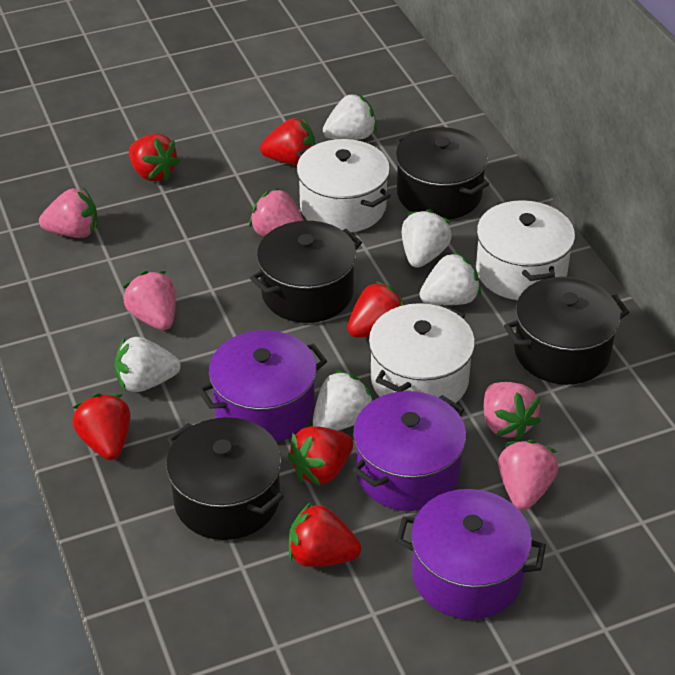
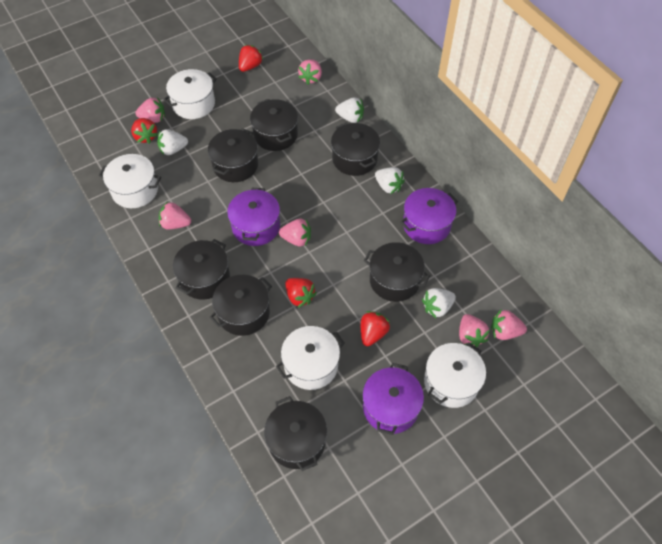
black pot: [166,417,284,540] [250,221,362,323] [395,127,489,220] [504,277,629,385] = 4 -> [173,239,230,300] [208,128,258,182] [209,275,272,336] [250,99,298,151] [264,396,327,471] [331,123,380,176] [364,242,430,302] = 7
pink strawberry: [39,188,98,238] [123,271,176,330] [249,188,304,237] [484,382,541,440] [498,440,558,510] = 5 -> [135,97,165,123] [159,201,191,230] [279,219,311,247] [298,59,322,85] [459,314,490,347] [491,309,527,340] = 6
red strawberry: [72,393,130,460] [129,134,180,181] [260,118,315,165] [287,426,353,486] [289,502,361,567] [347,281,405,338] = 6 -> [131,118,158,144] [239,45,264,72] [285,278,317,308] [361,311,390,346] = 4
white pot: [297,139,391,233] [369,303,475,403] [476,200,575,300] = 3 -> [99,154,161,208] [163,69,217,119] [276,326,345,390] [424,343,486,408] = 4
white strawberry: [115,337,181,392] [313,370,373,431] [323,94,377,140] [402,209,452,268] [419,252,481,305] = 5 -> [157,129,188,155] [335,97,364,123] [375,167,405,194] [422,288,456,318] = 4

